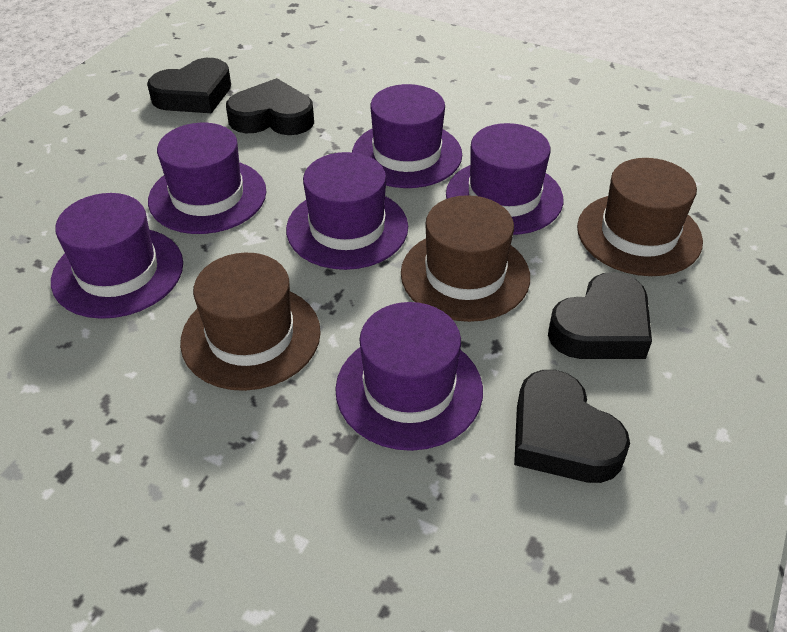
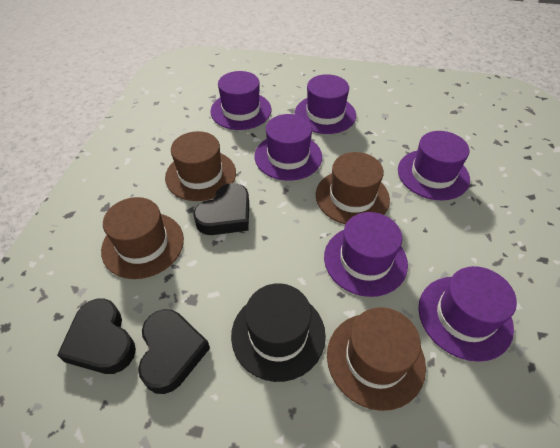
black hat: none = 0 -> [231,283,326,382] = 1
black heart: [147,58,231,113] [226,78,314,135] [514,370,630,483] [548,272,652,359] = 4 -> [57,298,136,374] [138,309,210,394] [193,183,249,235] = 3
brown hat: [180,253,321,391] [401,195,530,322] [577,158,703,276] = 3 -> [101,197,184,279] [165,131,236,201] [316,152,390,224] [327,307,426,411] = 4

